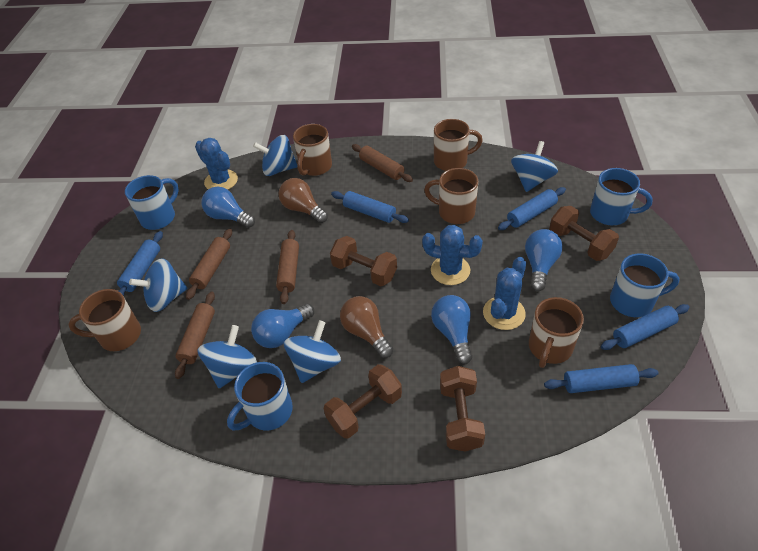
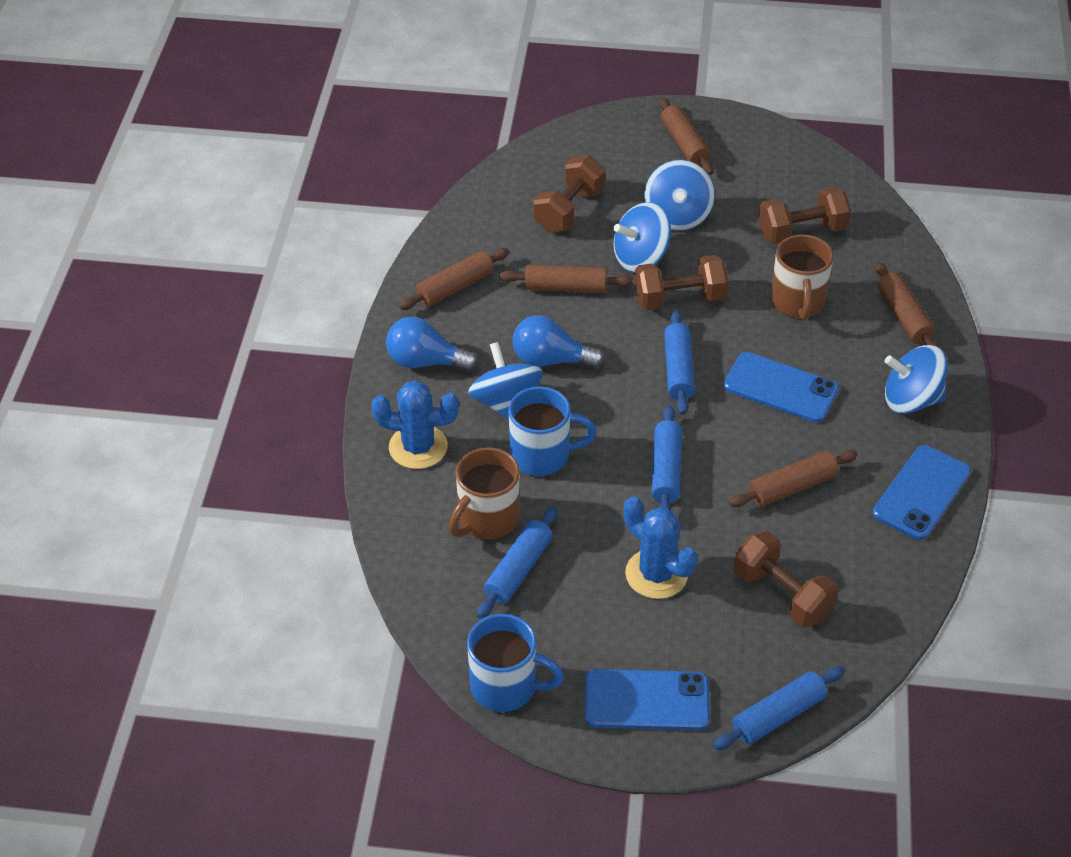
blue cactus: [195,138,238,190] [422,225,483,285] [483,257,526,330] = 3 -> [371,380,459,469] [623,496,697,599] = 2
blue light bulb: [202,187,255,228] [251,303,314,348] [431,295,472,364] [525,229,563,291] = 4 -> [386,317,478,371] [512,315,604,369] = 2
blue mug: [125,175,179,230] [227,362,293,431] [590,168,653,225] [610,253,680,317] = 4 -> [467,614,564,712] [509,386,596,476] = 2
blue phone: none = 0 -> [585,669,710,730] [724,352,839,423] [872,445,971,540] = 3
blue rolling pin: [117,231,163,296] [331,191,409,223] [498,187,566,230] [544,364,659,393] [601,304,690,350] = 5 -> [477,507,558,619] [651,405,682,510] [664,310,695,415] [713,666,845,750] = 4
blue spinning top: [129,258,188,312] [197,325,257,388] [253,135,297,176] [284,320,341,383] [511,141,558,192] = 5 -> [468,342,543,419] [613,202,671,272] [644,160,715,231] [885,345,948,414] = 4
brown light bulb: [278,178,328,223] [340,296,393,358] = 2 -> none = 0
brown mug: [68,289,141,351] [293,124,332,176] [424,168,478,224] [434,119,483,171] [529,297,584,368] = 5 -> [449,447,520,539] [771,235,833,321] = 2
brown rolling pin: [175,292,215,379] [186,229,232,300] [276,230,299,304] [352,144,413,182] = 4 -> [399,248,509,310] [499,264,633,293] [659,97,713,175] [729,450,858,507] [874,261,939,347] = 5

